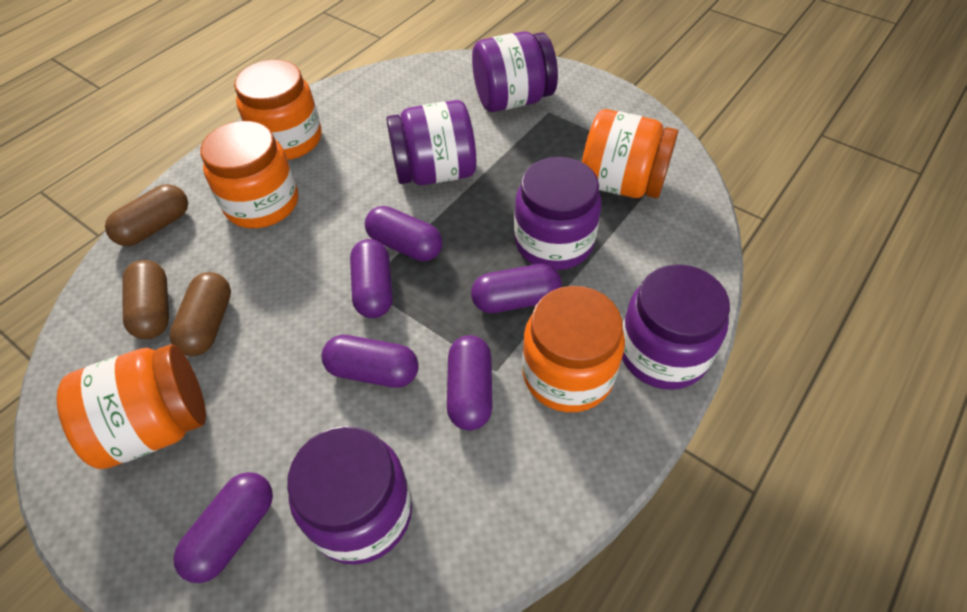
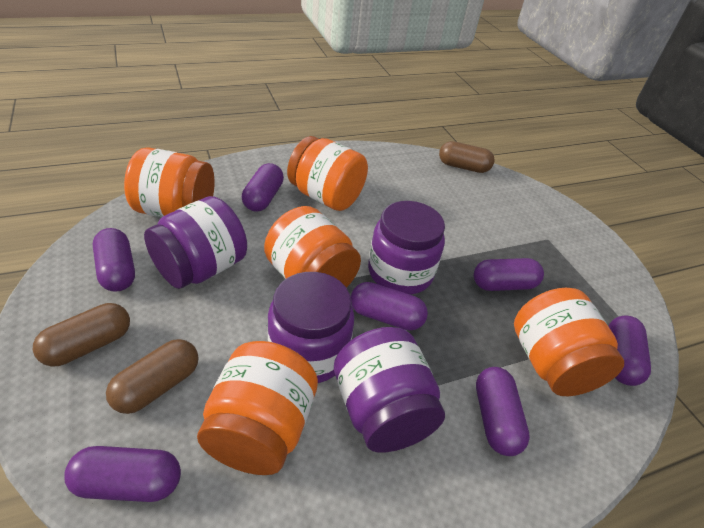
purple capsule: [173,472,273,583] [322,335,419,388] [350,239,393,318] [365,206,443,261] [447,335,492,430] [471,264,562,313] = 6 -> [64,446,181,502] [92,228,135,292] [242,163,284,212] [351,282,428,331] [474,258,544,291] [476,367,530,456] [608,316,651,386] = 7
purple jar: [287,426,412,564] [386,100,476,185] [472,31,558,112] [514,157,601,270] [622,264,730,390] = 5 -> [144,196,247,289] [267,272,354,383] [334,327,445,453] [368,201,445,295] = 4

